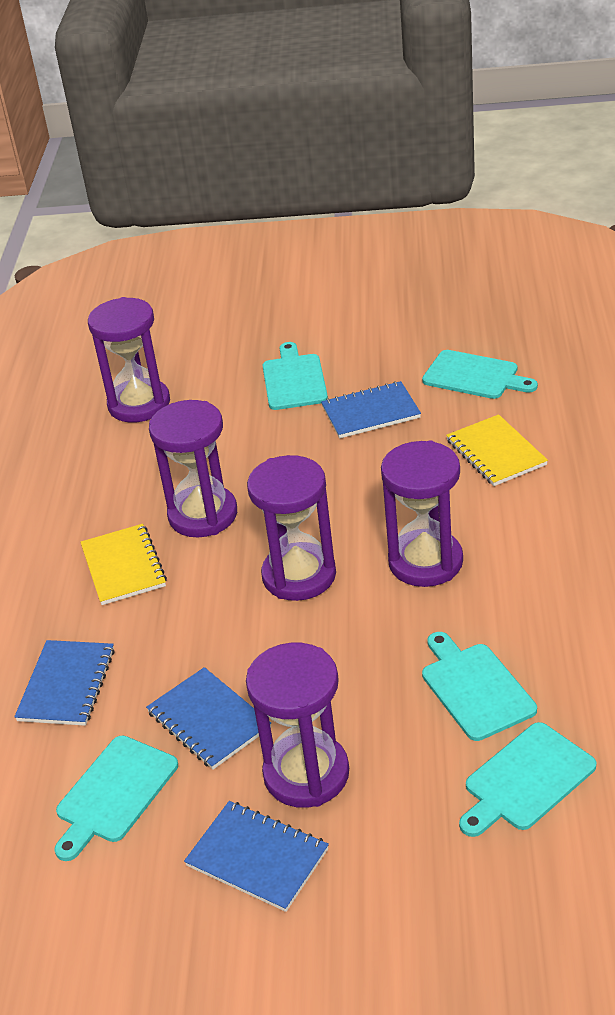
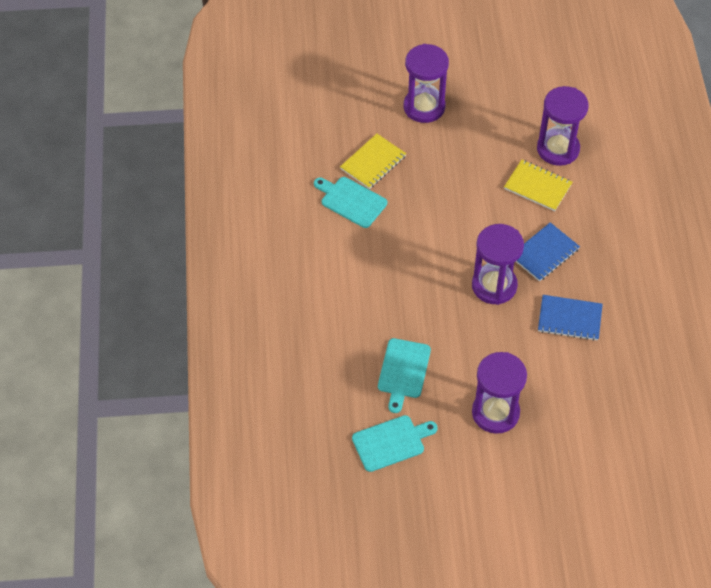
blue notebook: [14,640,115,726] [146,667,271,770] [184,801,329,912] [321,381,421,438] = 4 -> [516,222,580,282] [538,295,603,341] = 2
purple hourglass: [88,297,170,422] [149,400,237,537] [246,643,349,808] [247,455,336,601] [381,441,463,587] = 5 -> [404,44,449,123] [472,224,524,305] [472,352,527,434] [537,86,589,166] = 4
turquoise cutting board: [54,735,178,861] [262,342,328,410] [422,350,538,399] [422,632,537,741] [459,722,597,837] = 5 -> [314,177,387,228] [352,415,438,472] [378,338,431,413] = 3

